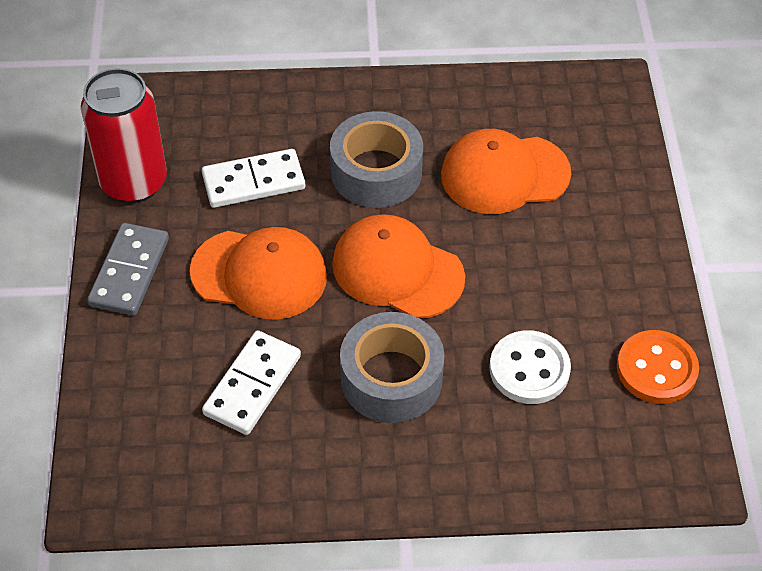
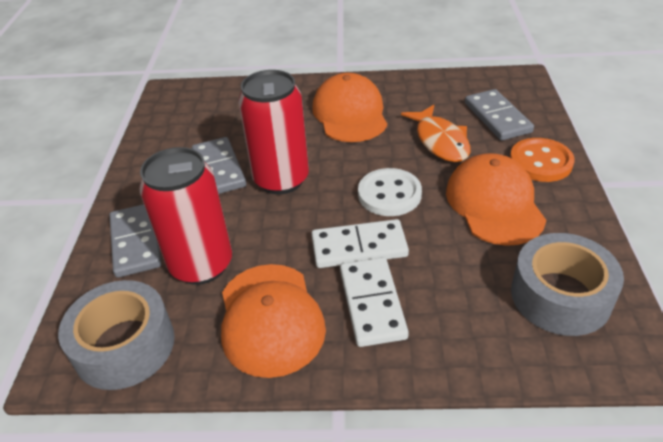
grey domino: [87,223,169,316] = 1 -> [110,204,161,278] [192,137,246,194] [465,89,534,141] = 3
orange fish: none = 0 -> [401,105,471,162] = 1
red can: [81,68,167,203] = 1 -> [139,147,232,285] [238,70,309,194] = 2

